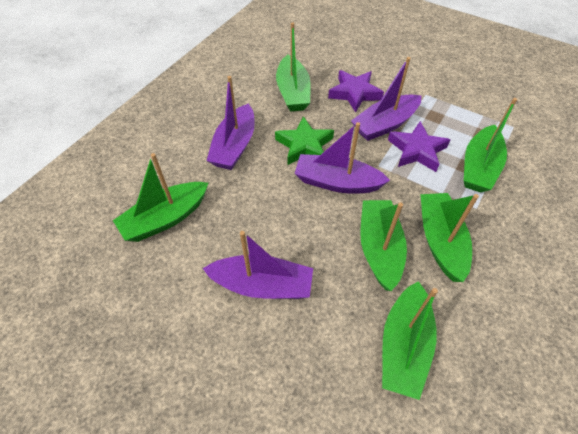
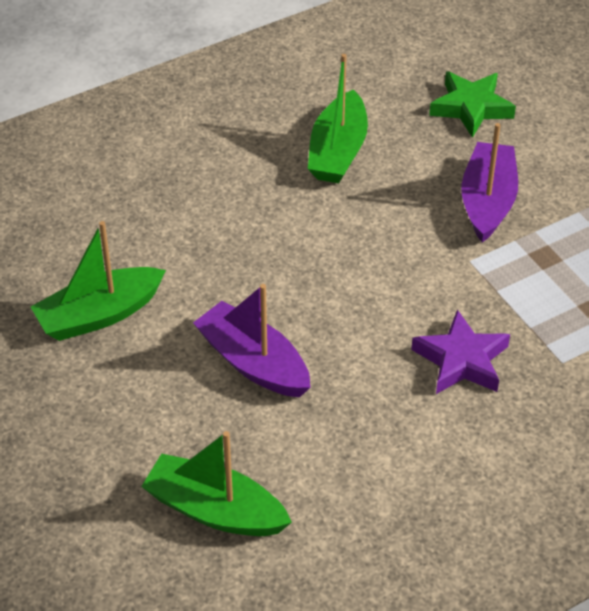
green boat: [113,153,208,242] [276,22,311,112] [360,200,407,291] [382,281,438,400] [420,193,479,282] [464,98,517,193] = 6 -> [31,221,166,341] [141,431,292,536] [308,54,368,183] = 3
purple boat: [202,231,313,299] [206,76,255,170] [294,122,390,194] [351,57,422,141] = 4 -> [193,284,311,397] [462,123,518,243] = 2
purple star: [328,70,384,113] [388,121,450,172] = 2 -> [411,309,510,394] = 1

